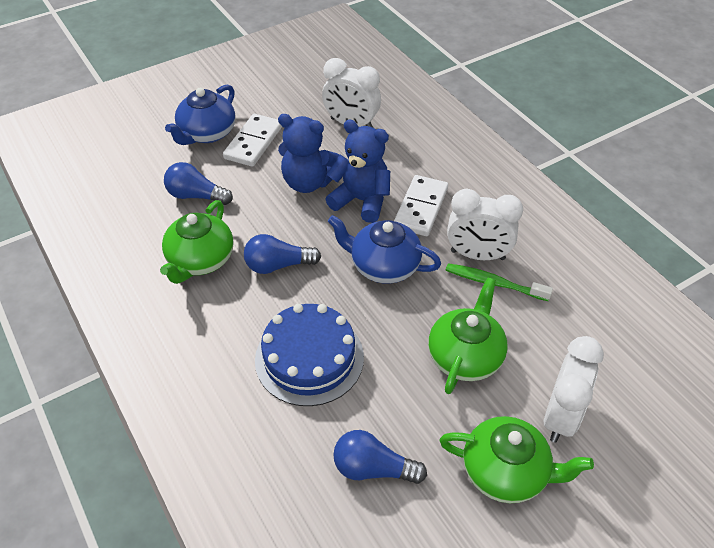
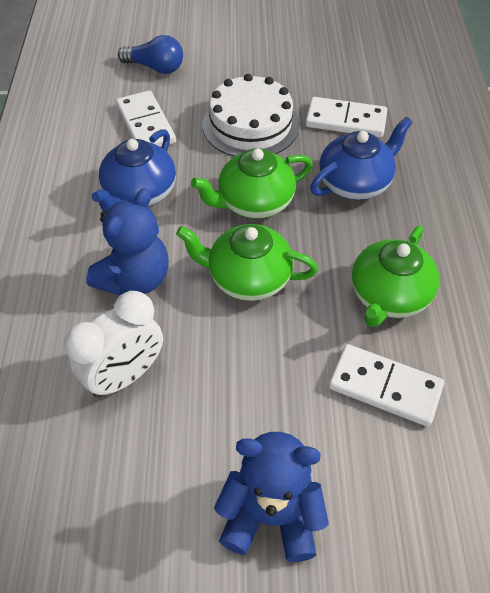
blue cake: [255,304,364,406] = 1 -> none = 0
blue light bulb: [164,162,233,205] [244,234,321,274] [333,430,427,484] = 3 -> [118,35,183,74] = 1
green toothbrush: [445,263,553,301] = 1 -> none = 0
white cake: none = 0 -> [202,74,300,156] = 1
white clock: [322,58,381,128] [447,188,523,260] [544,336,604,443] = 3 -> [64,291,163,398] = 1
white domino: [223,114,282,167] [394,175,448,236] = 2 -> [116,90,176,147] [305,97,387,138] [329,344,444,427] = 3

